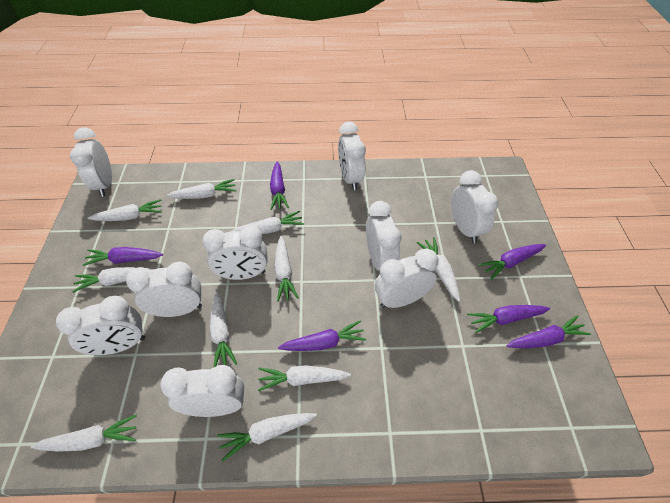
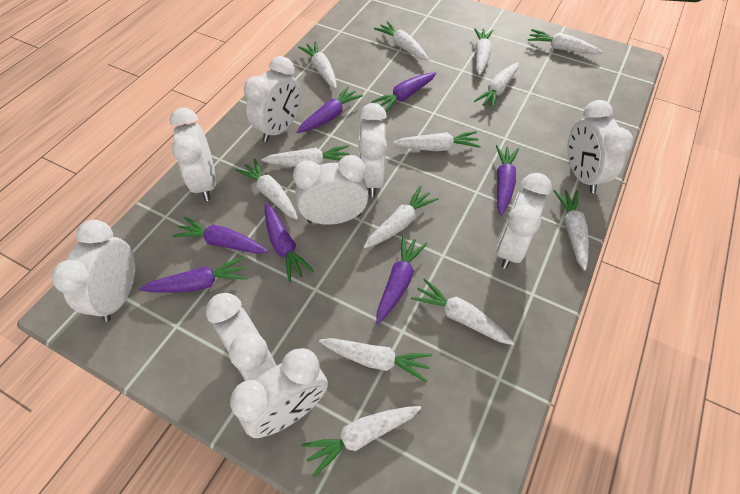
purple carrot: [83,247,163,266] [270,161,289,210] [278,320,367,351] [467,305,550,333] [478,244,546,280] [507,315,591,348] = 6 -> [139,257,247,293] [172,217,268,254] [265,203,314,282] [297,86,363,133] [371,72,436,112] [376,235,427,324] [496,145,519,216] = 7
white carrot: [31,415,137,452] [72,267,153,293] [88,199,162,221] [166,179,237,199] [210,292,237,368] [217,413,317,461] [231,211,304,234] [258,365,351,391] [274,236,299,302] [417,237,460,302] = 10 -> [235,158,298,220] [261,145,350,167] [298,41,337,89] [301,406,421,477] [319,338,432,383] [364,186,439,249] [374,21,429,61] [393,131,481,151] [411,278,514,345] [474,28,493,75] [474,62,519,110] [528,29,603,54] [554,190,589,271] = 13

